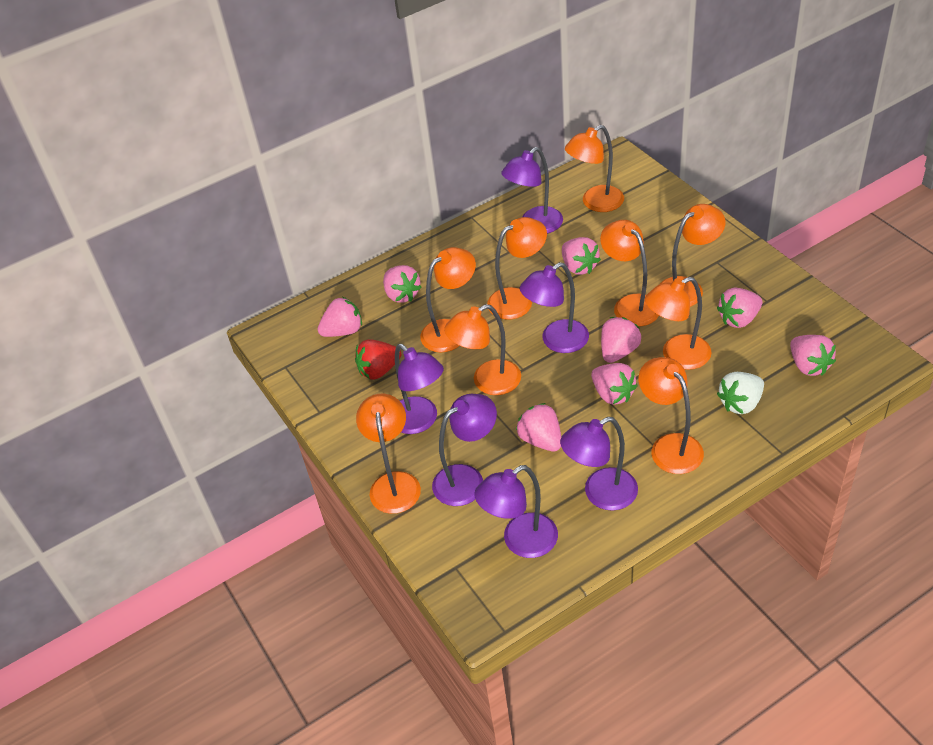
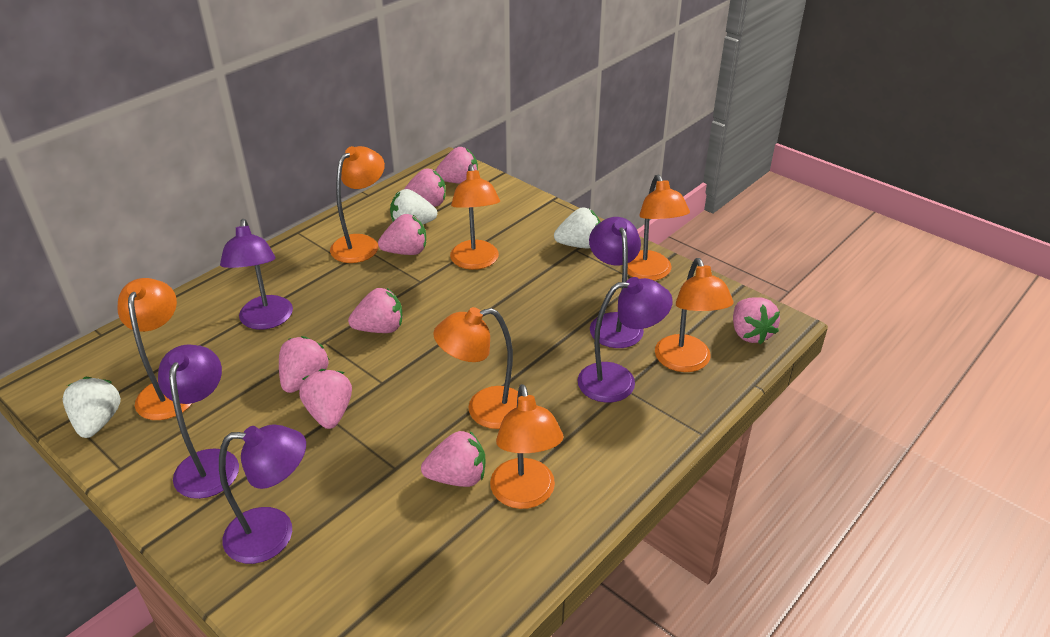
orange lamp: [356,394,421,514] [420,247,476,352] [444,304,521,395] [487,217,547,319] [565,125,624,212] [600,220,659,327] [638,357,704,474] [645,277,711,370] [660,204,725,307] = 9 -> [118,278,192,420] [330,146,385,263] [433,307,518,429] [450,164,500,270] [490,384,564,509] [628,174,690,281] [655,258,734,372] = 7
purple lamp: [395,344,444,434] [432,394,497,506] [474,465,558,558] [501,147,563,234] [520,262,589,353] [560,417,638,511] = 6 -> [158,344,239,499] [219,424,306,564] [220,219,293,330] [578,277,673,403] [589,217,644,348] = 5
red strawberry: [355,339,401,380] = 1 -> none = 0
white strawberry: [717,372,764,414] = 1 -> [63,377,121,438] [390,189,437,224] [554,208,601,248] = 3

